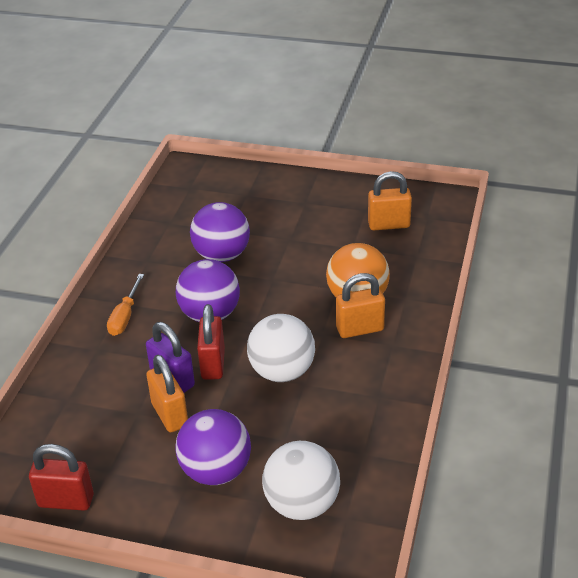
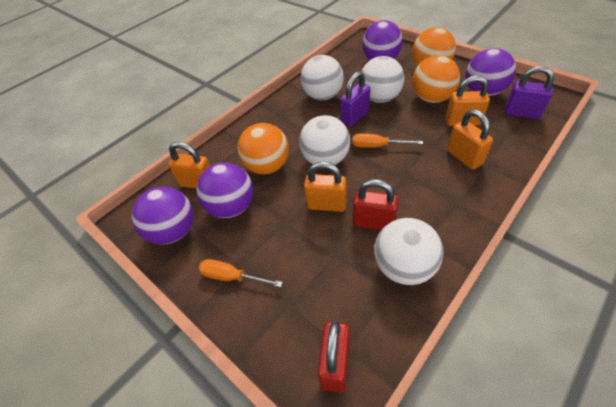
orange ball: [326,243,390,297] = 1 -> [238,123,289,174] [412,27,456,66] [412,55,460,103] = 3
orange padlock: [146,355,188,432] [336,273,385,338] [368,171,412,230] = 3 -> [168,142,210,189] [304,162,347,212] [446,75,490,126] [447,109,493,169] = 4
orange screwdriver: [107,274,144,336] = 1 -> [199,259,283,287] [352,133,423,148] = 2
purple ball: [175,409,251,485] [176,259,240,322] [190,202,250,262] = 3 -> [132,187,194,245] [196,162,253,218] [362,20,403,60] [466,48,516,96] = 4
purple padlock: [146,322,195,393] = 1 -> [340,71,370,126] [505,66,554,119] = 2
white ball: [247,314,315,382] [262,441,340,520] = 2 -> [299,115,350,165] [301,55,344,100] [361,56,404,103] [374,218,444,285] = 4

